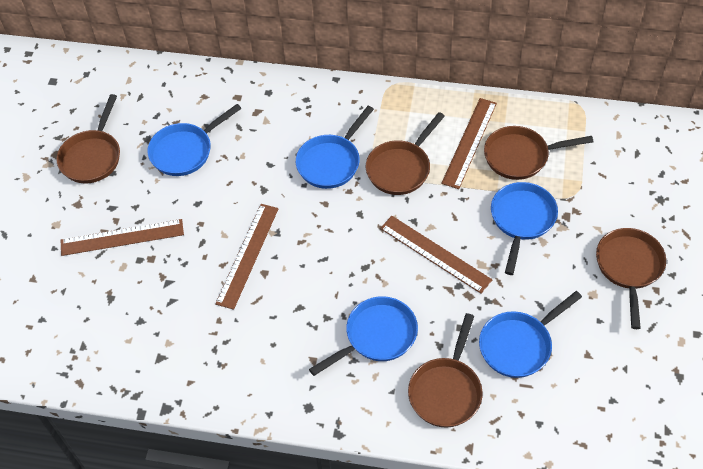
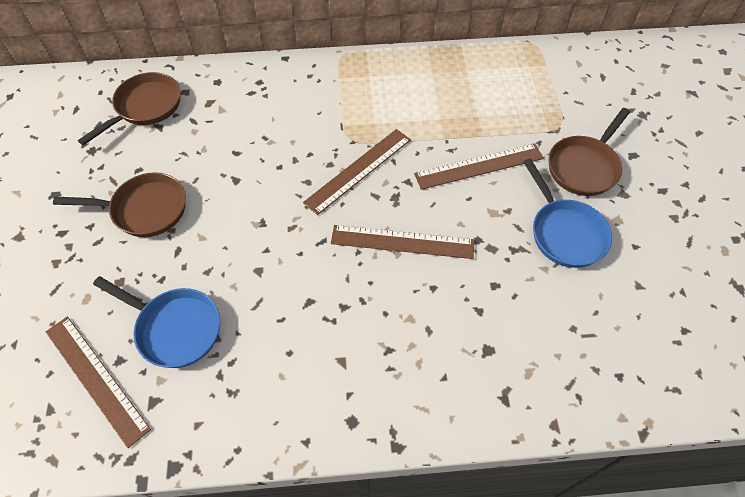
blue pan: [147,104,242,176] [296,106,374,189] [309,296,418,376] [479,291,582,378] [491,182,558,275] = 5 -> [93,276,220,368] [523,159,612,268] = 2
brown pan: [56,94,120,184] [366,112,445,195] [408,313,482,428] [484,126,593,180] [596,228,666,329] = 5 -> [53,172,186,237] [78,72,181,146] [548,108,630,196] = 3

